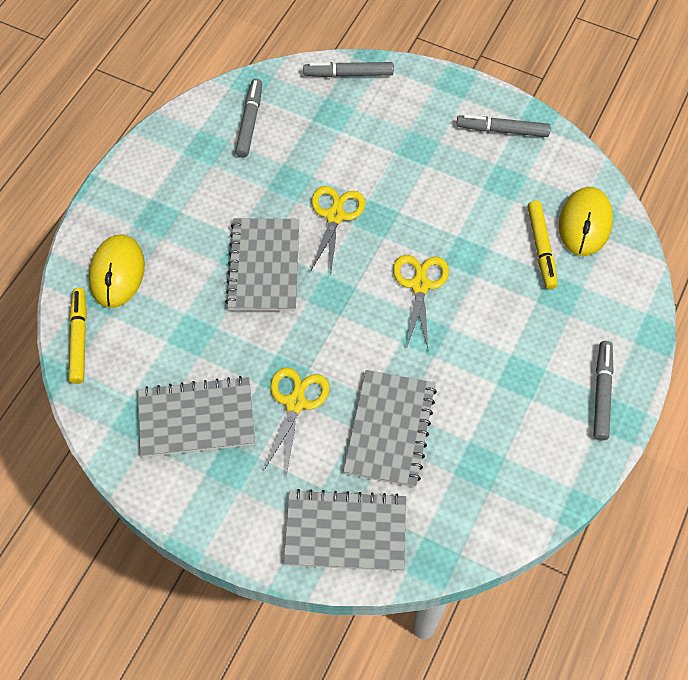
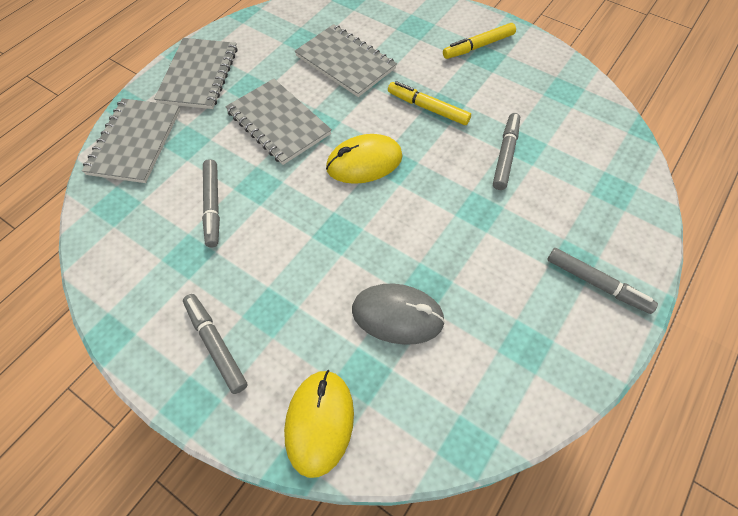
grey mouse: none = 0 -> [352,283,445,345] = 1
yellow scissors: [264,367,330,476] [310,186,366,274] [393,255,449,349] = 3 -> none = 0

